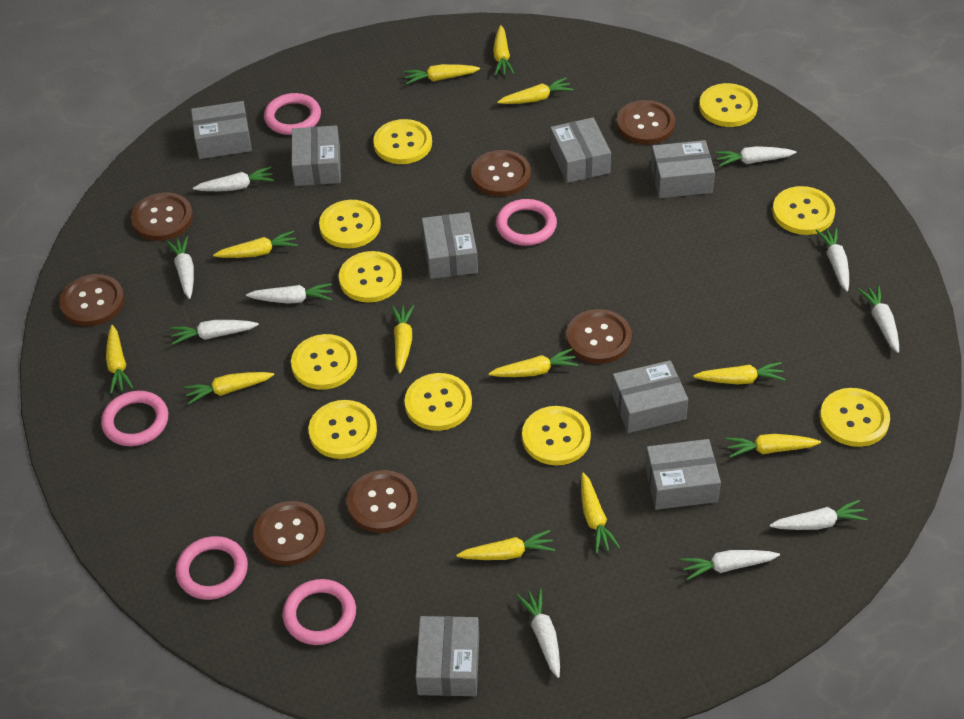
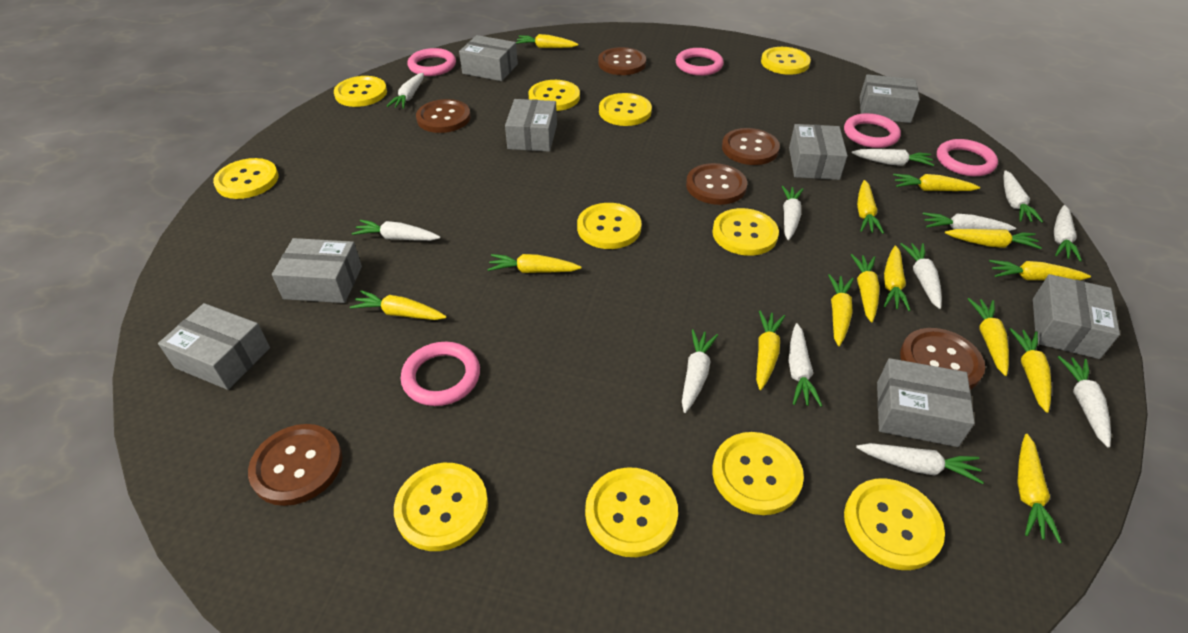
brown button: [59,274,124,326] [131,193,193,241] [253,501,326,565] [347,470,418,533] [471,150,531,197] [566,309,632,364] [617,100,675,145] = 7 -> [248,424,342,506] [416,99,471,133] [598,47,646,75] [686,163,747,205] [722,128,780,165] [900,328,985,390] = 6
white carrot: [166,236,194,299] [170,320,259,345] [193,166,275,191] [246,283,332,304] [516,588,560,678] [681,550,780,580] [715,146,797,167] [770,500,867,530] [816,227,849,292] [858,285,899,353] = 10 -> [352,220,440,241] [387,73,424,109] [682,329,718,413] [781,186,803,240] [788,323,822,407] [851,149,934,166] [856,443,984,484] [900,243,942,309] [923,213,1016,231] [1003,170,1043,223] [1054,205,1082,261] [1058,356,1111,448] = 12
yellow button: [291,334,357,390] [308,400,377,459] [319,200,381,248] [339,251,402,303] [373,119,432,164] [405,373,472,431] [522,406,591,466] [699,83,758,127] [772,186,835,235] [820,388,890,447] = 10 -> [213,158,278,199] [334,76,387,107] [394,463,488,551] [528,80,580,111] [577,203,641,249] [585,467,678,557] [599,93,652,126] [712,208,779,256] [712,432,804,515] [761,47,811,75] [844,478,945,570] = 11
yellow carrot: [106,325,133,394] [184,372,274,404] [213,231,298,258] [391,305,414,374] [403,64,480,84] [456,530,555,560] [488,348,578,377] [493,25,515,75] [497,77,574,104] [581,472,621,554] [693,362,785,384] [726,434,821,458] = 12 -> [350,290,447,320] [487,254,582,273] [516,34,578,48] [756,311,785,390] [828,274,854,346] [851,254,880,322] [857,180,884,234] [884,245,911,311] [893,174,980,191] [945,229,1042,249] [968,298,1009,376] [989,260,1091,280] [1009,328,1051,413] [1017,434,1062,544] = 14

